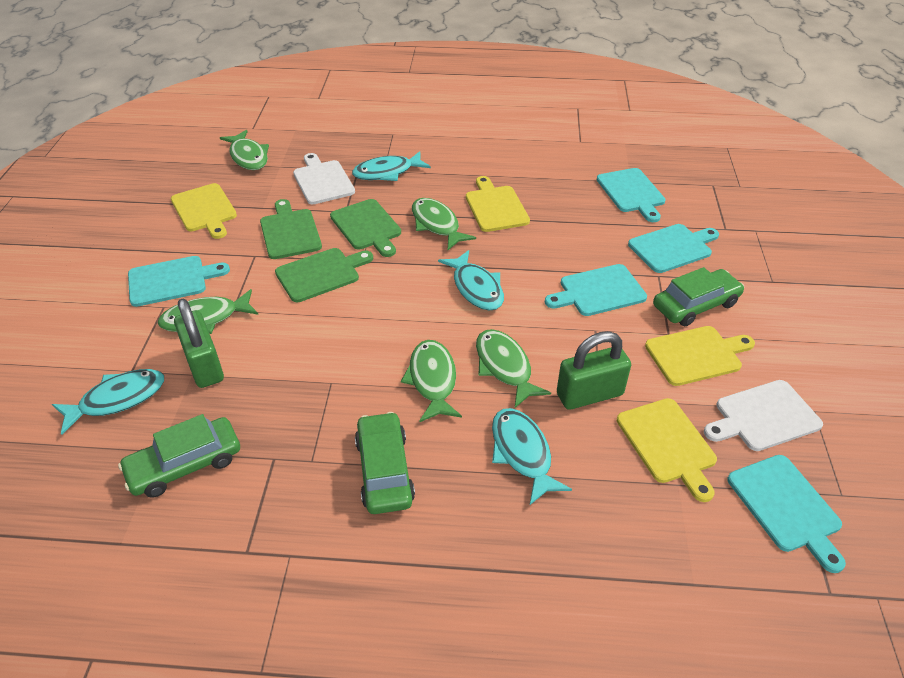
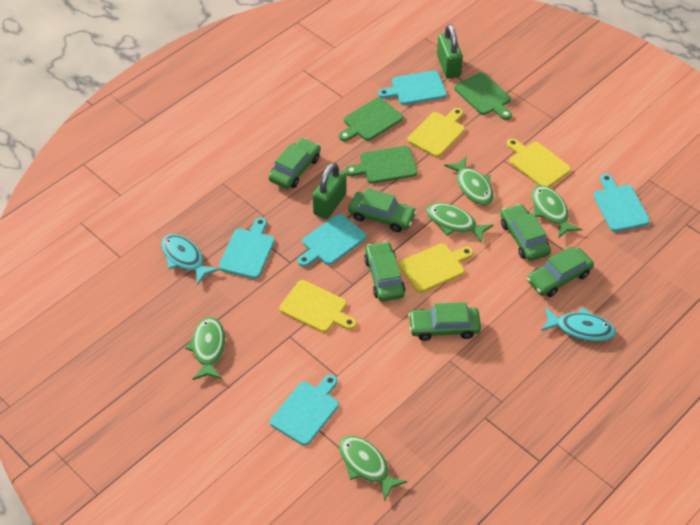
green car: [118,414,240,498] [355,412,415,514] [653,267,744,326] = 3 -> [268,138,321,189] [348,188,417,232] [364,241,405,301] [408,302,481,341] [500,204,551,261] [527,246,594,297] = 6
turquoise fish: [52,369,164,435] [352,151,431,181] [438,250,504,311] [492,408,572,505] = 4 -> [161,234,219,285] [541,307,616,342] = 2
white cutting board: [293,153,355,204] [704,380,823,451] = 2 -> none = 0

